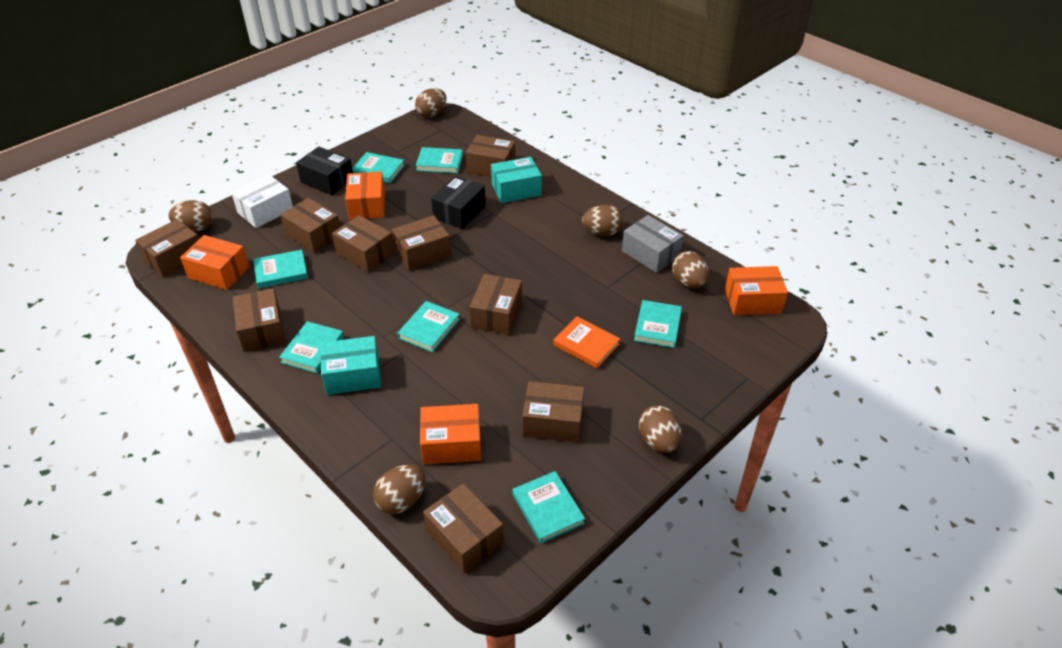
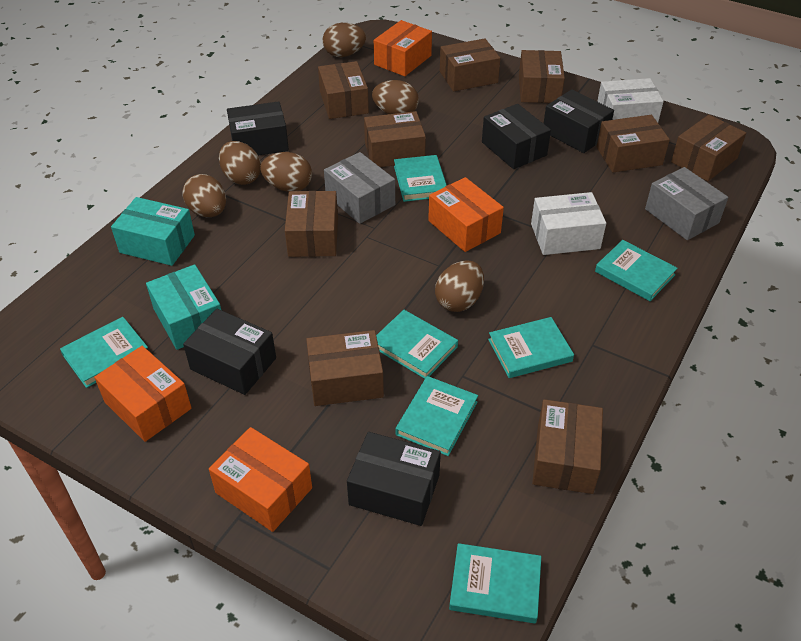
black box: [296,147,353,195] [431,176,486,229] = 2 -> [183,309,276,395] [227,101,289,155] [347,432,441,526] [482,104,551,169] [543,89,614,153] = 5
grey box: [622,215,684,273] = 1 -> [324,152,395,224] [645,167,728,240] = 2
orange book: [553,317,620,368] = 1 -> none = 0
white box: [231,175,293,228] = 1 -> [531,192,606,255] [597,78,664,122] = 2

